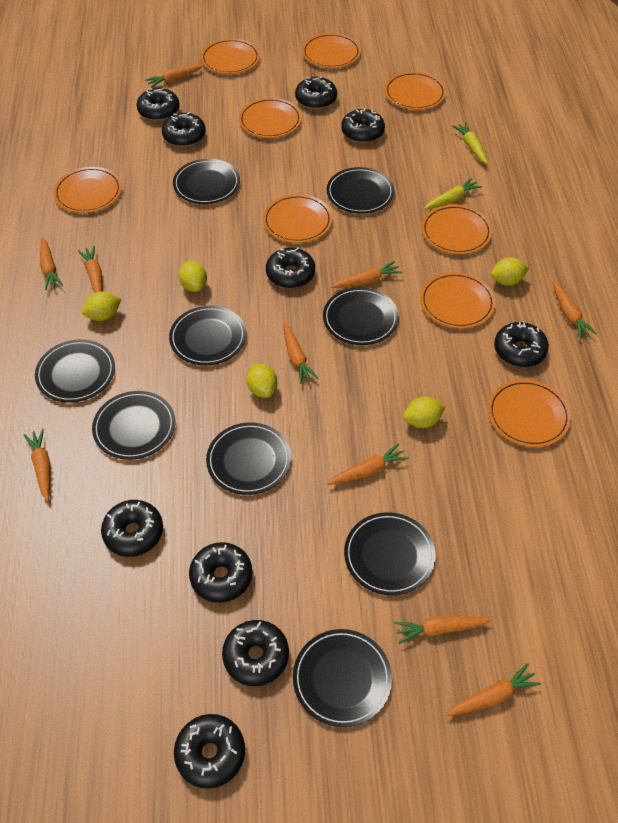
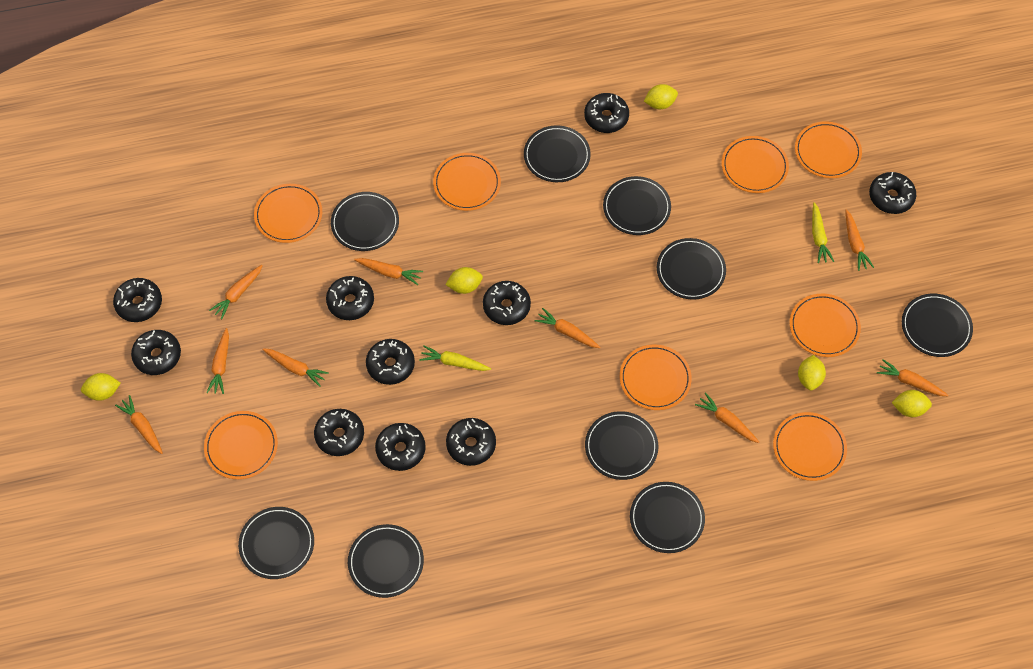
orange carrot: [23,429,50,502] [40,237,63,290] [78,246,102,293] [145,65,203,88] [283,323,319,384] [327,443,409,485] [331,261,402,288] [394,616,491,644] [446,663,541,716] [552,282,597,339] = 10 -> [115,395,163,454] [206,328,229,394] [209,265,263,319] [262,348,329,387] [354,258,423,285] [534,308,600,348] [695,392,759,443] [845,210,874,271] [877,359,948,396] = 9
orange plate: [53,167,122,213] [201,39,260,74] [239,98,302,138] [263,194,332,243] [302,33,361,68] [385,72,446,110] [420,272,496,329] [422,204,492,254] [488,380,571,447] = 9 -> [204,411,278,479] [254,184,322,243] [433,153,501,211] [620,345,692,410] [722,136,789,193] [773,412,847,481] [790,294,861,357] [795,122,862,178] = 8

